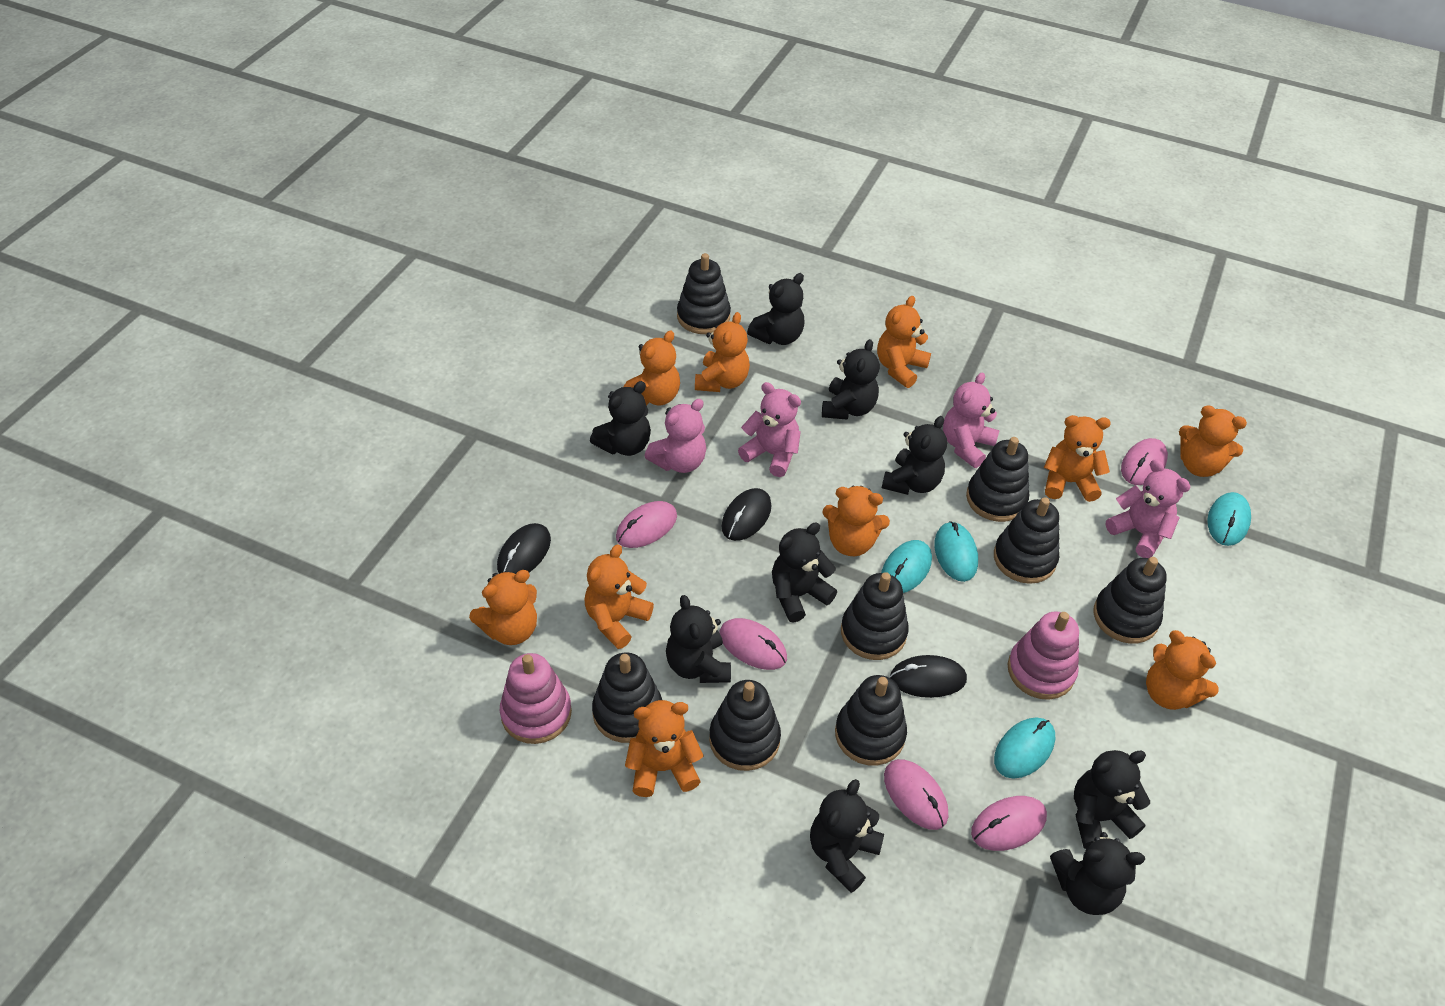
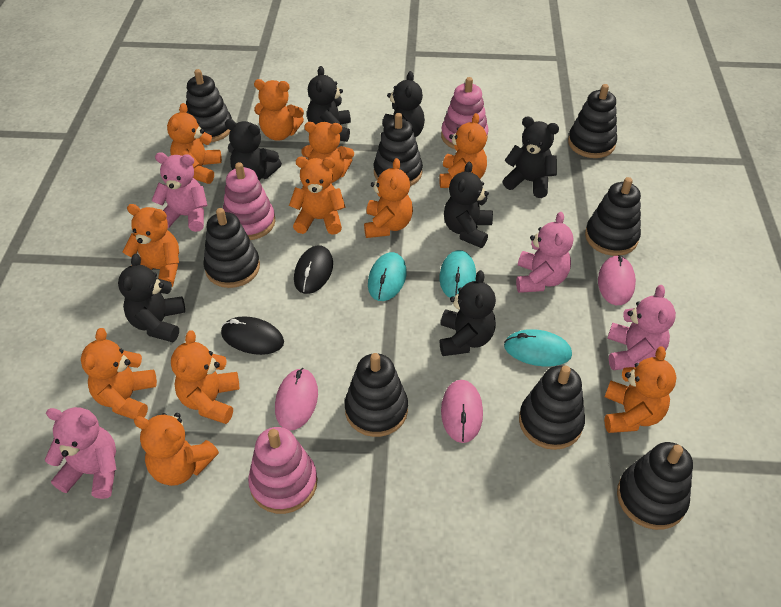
black mouse: [497,523,551,574] [722,488,772,541] [890,655,967,698] = 3 -> [221,316,284,355] [294,245,333,294] = 2
black teddy bear: [590,381,651,456] [666,595,731,683] [747,273,804,345] [772,523,837,623] [810,779,884,893] [822,339,880,420] [882,416,947,495] [1050,832,1145,915] [1074,750,1150,849] = 9 -> [118,254,185,342] [225,119,282,180] [307,66,351,142] [381,71,425,137] [440,270,496,356] [444,162,493,248] [503,117,559,198] = 7
orange teddy bear: [469,570,537,645] [585,544,654,649] [623,331,680,406] [625,700,703,797] [695,312,750,392] [822,486,890,556] [877,296,931,388] [1044,415,1111,502] [1146,630,1219,710] [1179,405,1247,477] = 10 -> [81,328,157,419] [122,204,179,287] [134,413,219,486] [167,103,222,184] [171,330,239,424] [254,79,304,141] [289,157,345,235] [301,122,354,183] [364,158,413,238] [439,113,487,188] [604,346,676,433] = 11
pink mouse: [616,501,677,548] [720,618,787,670] [884,759,948,830] [971,796,1047,851] [1121,438,1168,485] = 5 -> [275,368,318,430] [441,380,483,443] [598,255,636,305] = 3
pink stacking toy: [500,653,572,744] [1008,611,1079,700] = 2 -> [223,162,276,240] [248,427,317,514] [441,77,489,149] = 3
turquoise mouse: [881,540,932,593] [934,521,978,582] [994,717,1055,779] [1207,492,1251,546] = 4 -> [368,252,407,301] [439,250,476,298] [504,329,572,367] = 3

